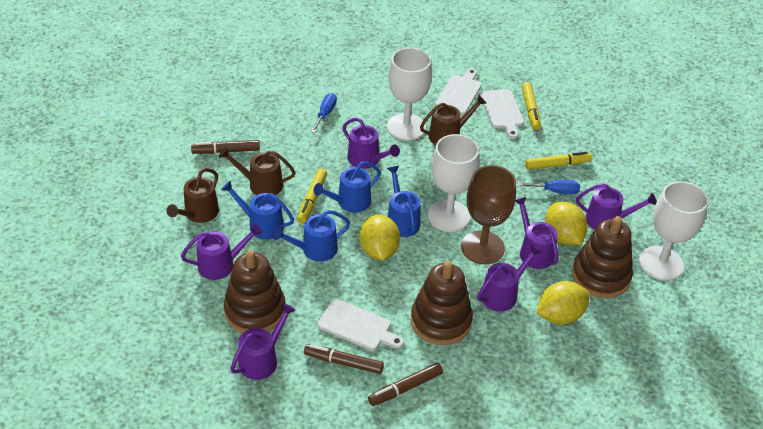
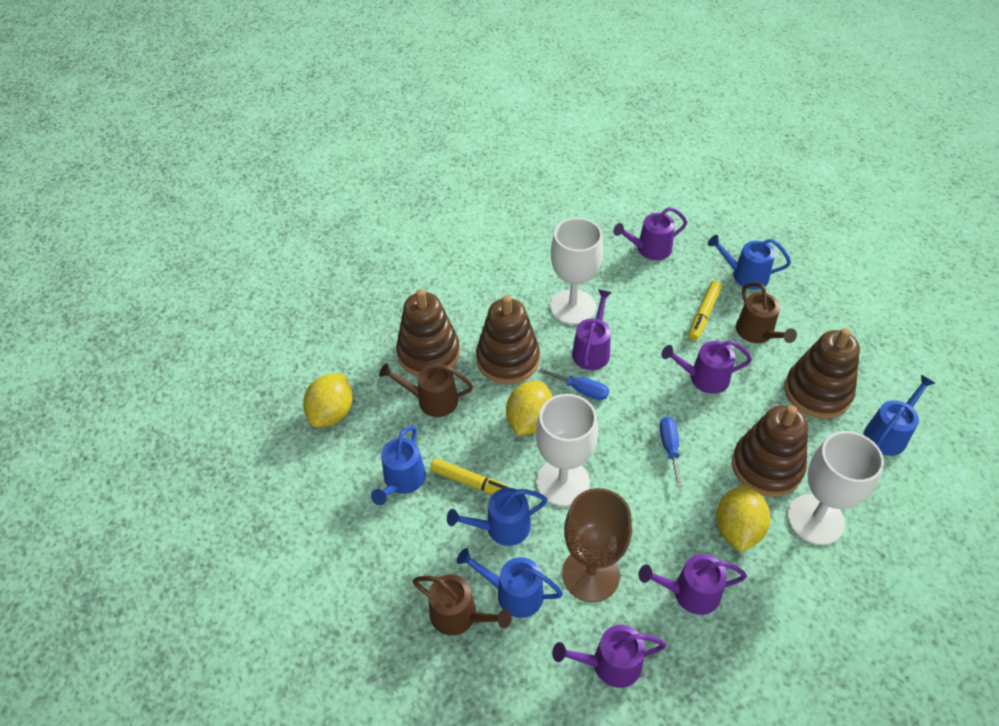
blue watering can: [221,181,294,240] [273,210,350,262] [314,161,381,212] [387,166,420,237] = 4 -> [371,426,426,505] [447,488,548,546] [457,548,563,618] [708,235,791,289] [864,375,935,456] = 5
brown marker: [191,140,260,154] [304,344,384,374] [368,363,443,406] = 3 -> none = 0
brown stacking toy: [224,250,286,333] [411,261,473,345] [572,216,633,298] = 3 -> [396,289,460,376] [476,295,540,384] [732,405,808,497] [784,328,860,419] = 4
purple watering can: [181,223,262,280] [230,303,296,380] [342,118,400,169] [477,244,542,312] [515,197,559,269] [576,183,657,230] = 6 -> [552,625,666,688] [572,289,612,370] [613,207,687,260] [639,554,747,615] [661,340,752,394] = 5
white cutting board: [317,299,404,351] [435,68,482,115] [480,89,524,139] = 3 -> none = 0
yellow marker: [297,169,327,223] [522,82,541,130] [525,152,592,170] = 3 -> [430,459,511,495] [688,281,722,341] = 2

